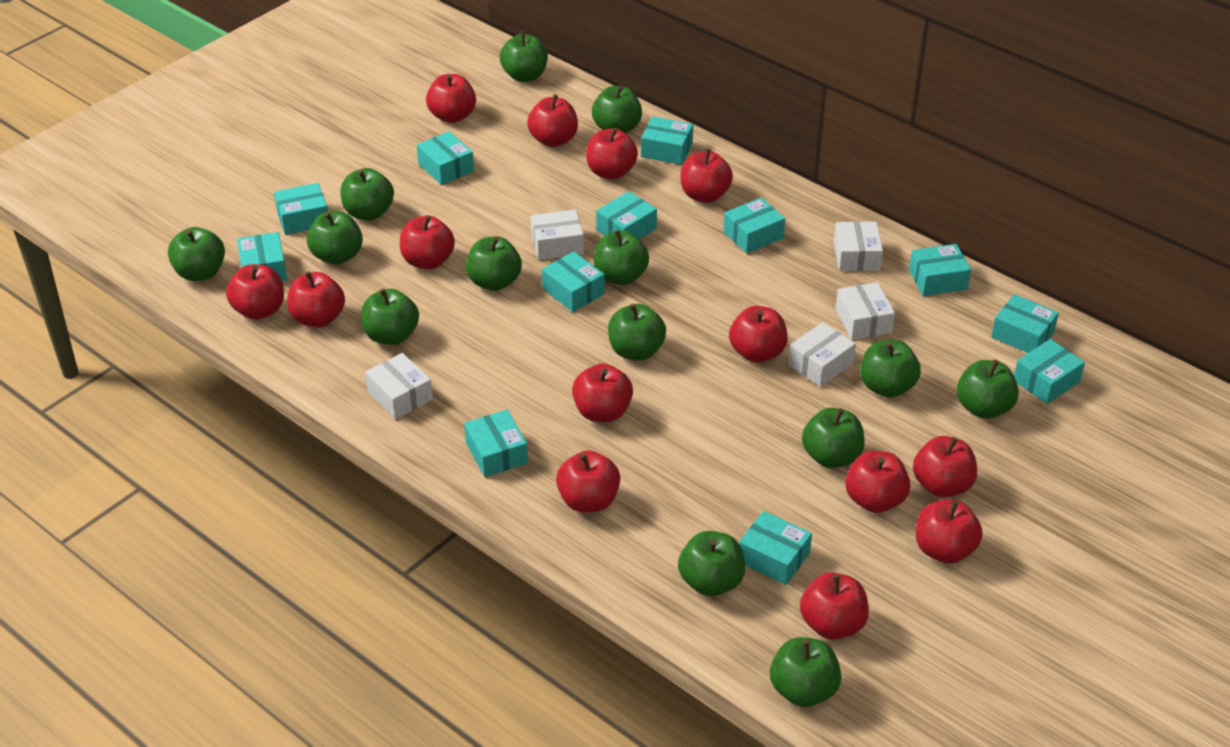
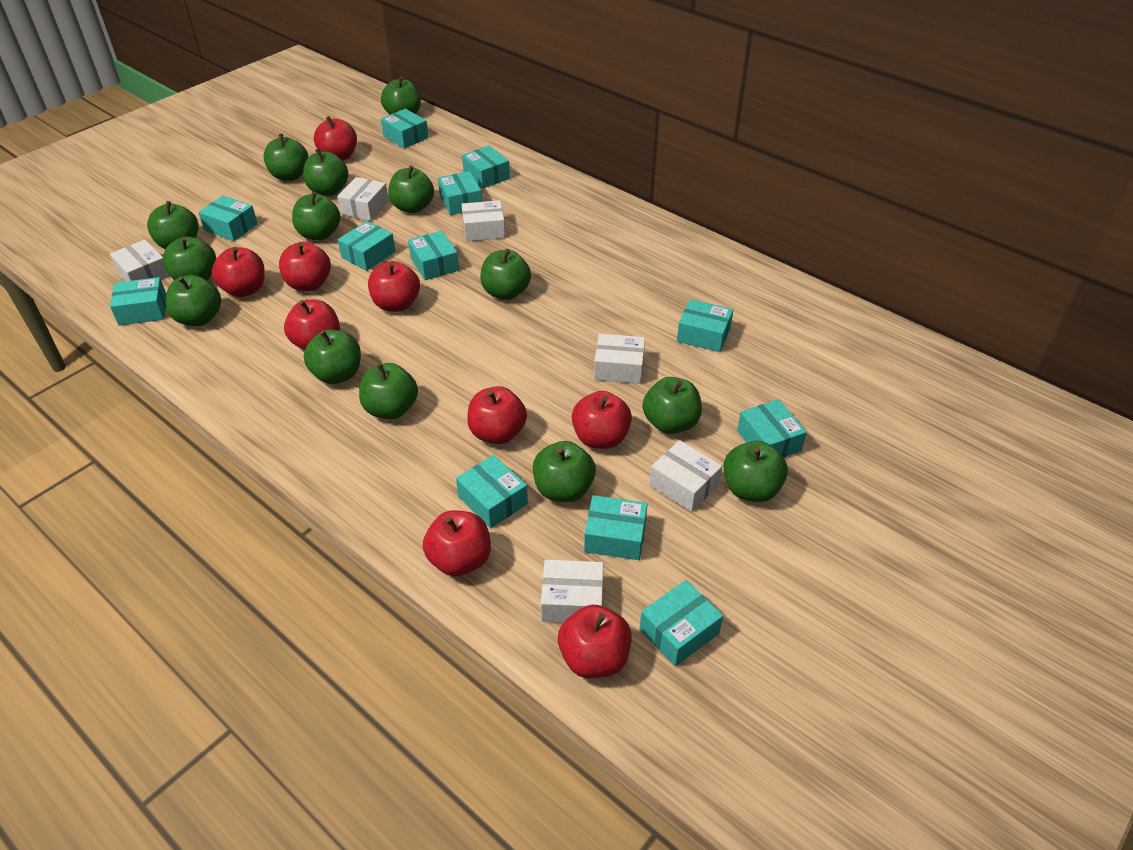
red apple: [226,264,284,320] [287,271,345,328] [400,215,455,269] [426,74,476,123] [527,94,578,147] [556,450,620,513] [572,364,633,422] [586,128,638,179] [680,149,733,203] [729,306,788,363] [800,572,869,640] [845,451,910,513] [913,436,977,498] [916,500,983,564] = 14 -> [212,247,265,297] [279,242,331,291] [284,300,340,350] [314,116,357,161] [368,261,420,312] [423,510,491,577] [467,386,527,444] [558,605,632,678] [572,391,632,449] = 9
white box: [365,353,433,419] [531,210,584,260] [788,322,856,387] [834,221,883,271] [835,282,895,340] = 5 -> [110,240,170,281] [337,177,389,221] [462,200,505,242] [541,559,603,623] [594,334,645,384] [650,440,722,512] = 6

